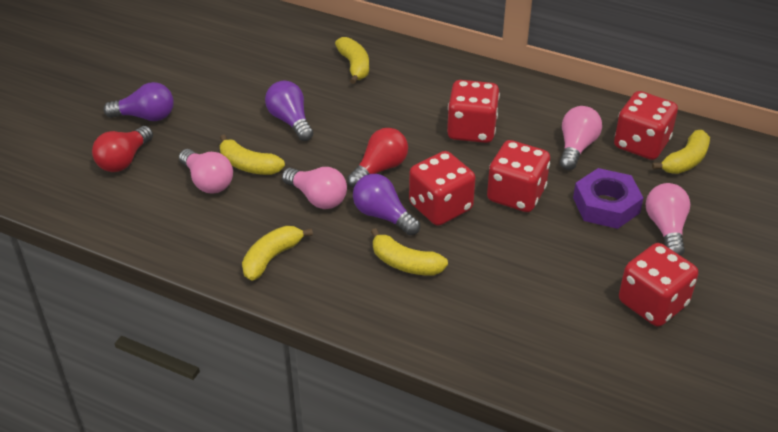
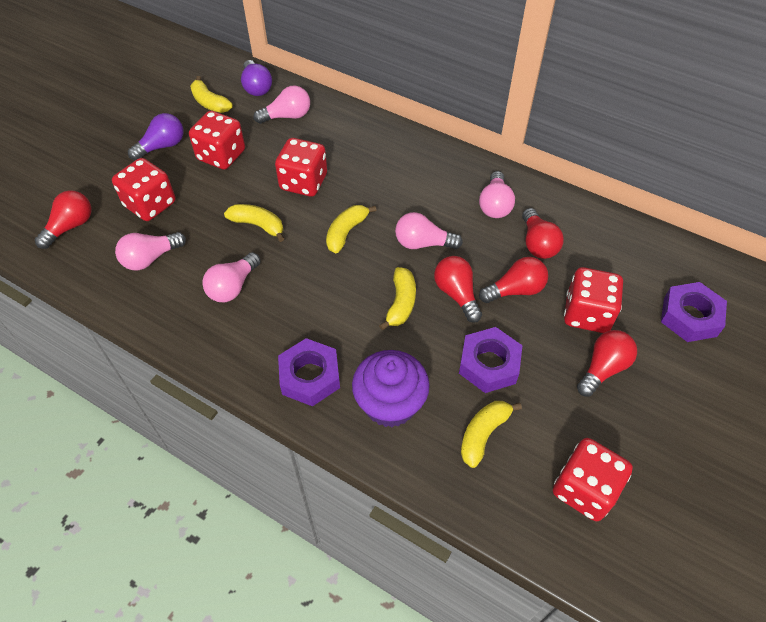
pink light bulb: [179,149,233,193] [282,167,347,209] [560,106,602,170] [646,183,690,256] = 4 -> [115,232,186,270] [202,252,261,302] [254,86,310,124] [395,212,463,249] [479,171,515,218] = 5
purple cupcake: none = 0 -> [352,350,430,427] = 1
purple light bulb: [103,82,174,121] [265,81,314,141] [353,174,420,235] = 3 -> [128,113,183,160] [241,60,272,96] = 2
purple nut: [573,168,643,229] = 1 -> [278,338,340,407] [459,327,523,393] [661,282,727,342] = 3
red light bulb: [92,126,153,172] [347,128,408,188] = 2 -> [35,190,92,249] [434,256,482,323] [479,257,548,303] [522,208,564,259] [577,330,637,397] = 5

